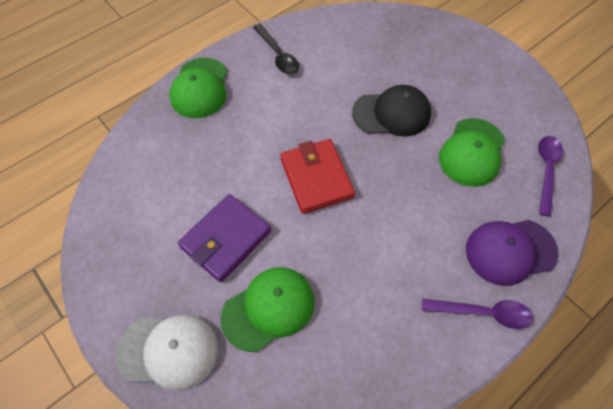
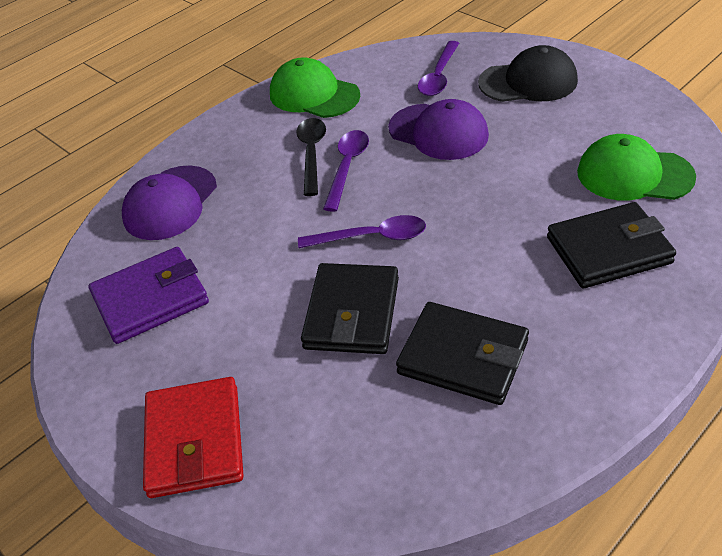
black wallet: none = 0 -> [301,263,399,354] [396,302,529,405] [547,202,676,288] = 3
green cap: [170,58,227,118] [220,267,314,352] [439,118,505,187] = 3 -> [270,57,360,118] [577,134,696,201] = 2
purple cap: [466,220,559,286] = 1 -> [122,165,217,240] [388,99,489,160] = 2
purple spoon: [422,299,533,329] [538,136,563,217] = 2 -> [298,215,426,248] [323,130,369,212] [418,41,459,96] = 3
white cap: [115,314,218,391] = 1 -> none = 0

